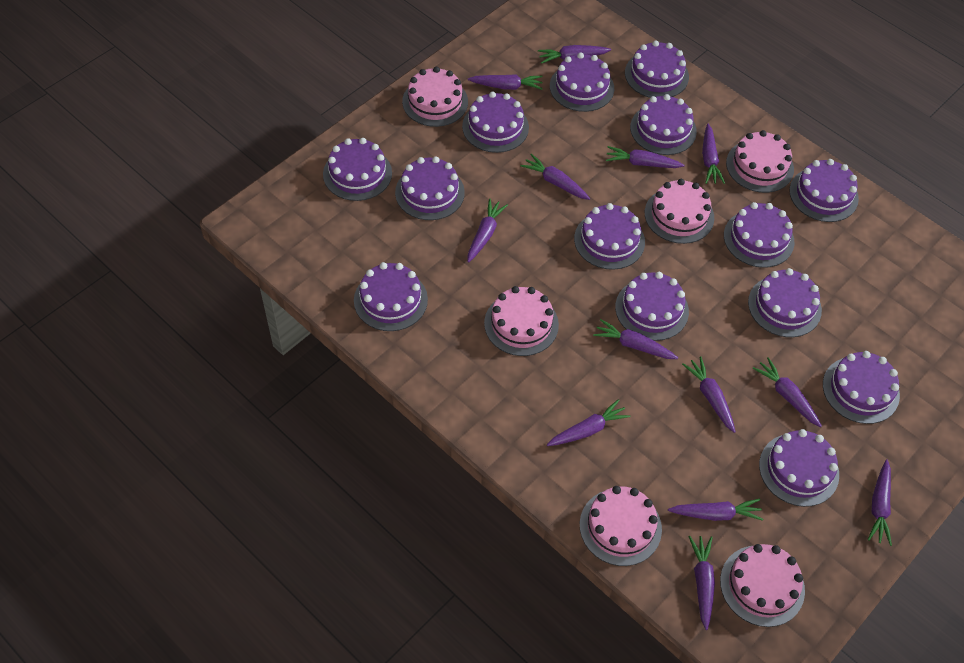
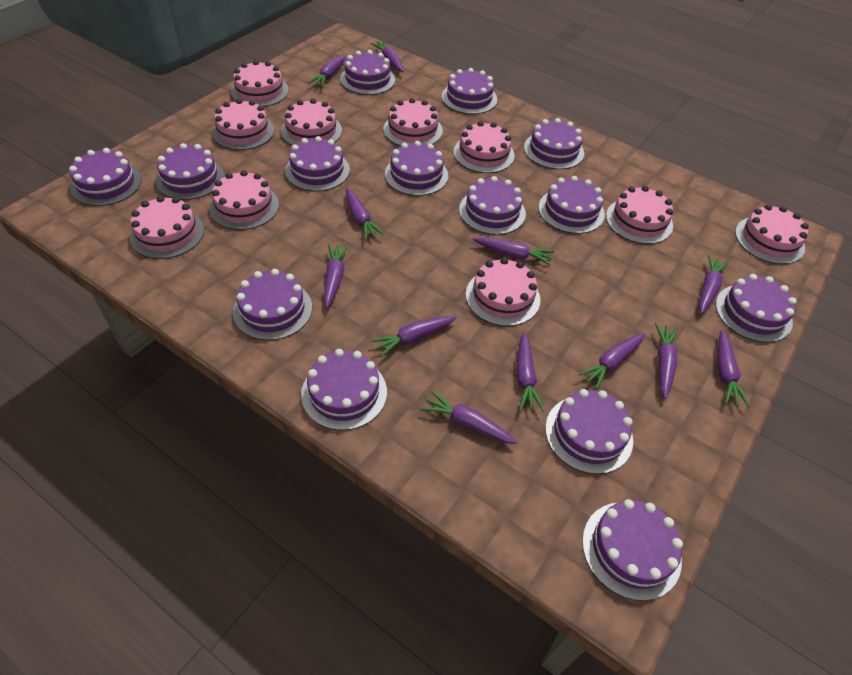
pink cake: [402,67,468,127] [484,286,559,356] [580,486,662,566] [645,179,714,244] [720,544,805,627] [726,130,794,193] = 6 -> [130,196,204,259] [209,170,279,230] [212,99,274,150] [231,60,289,107] [281,99,342,145] [383,98,443,146] [454,121,515,173] [466,258,540,326] [606,186,673,244] [735,204,809,264] = 10
purple carrot: [467,198,508,263] [468,74,543,90] [520,154,590,200] [538,45,611,64] [547,399,631,446] [593,319,678,359] [606,146,685,168] [668,499,763,521] [682,357,736,433] [688,536,715,630] [702,124,725,184] [753,357,822,427] [868,460,892,546] = 13 -> [308,55,346,87] [324,244,349,308] [346,188,385,240] [370,316,457,357] [371,40,404,72] [420,390,518,444] [473,237,554,266] [516,332,544,412] [578,333,645,390] [655,323,678,399] [699,255,729,313] [718,330,750,407] = 12

